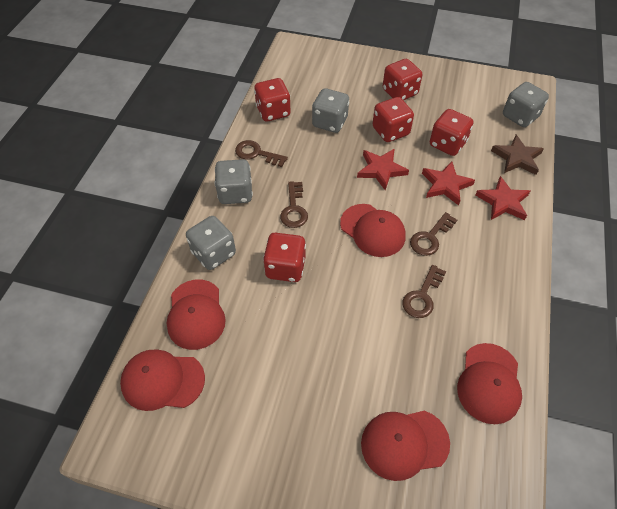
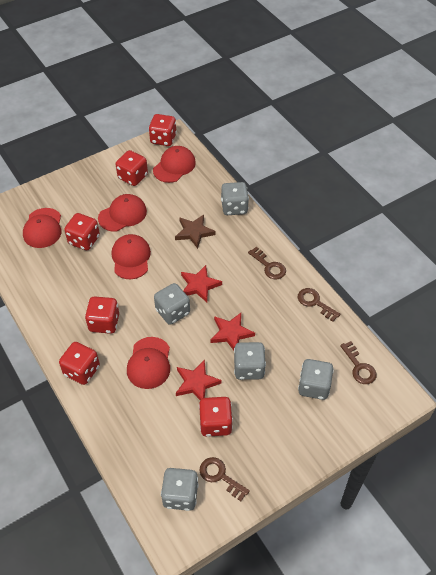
grey dice: [186,216,236,270] [215,159,253,204] [312,88,349,133] [503,82,549,127] = 4 -> [154,283,190,325] [161,468,199,511] [221,182,249,215] [234,342,266,380] [298,359,334,400] = 5
red dice: [254,78,291,121] [263,233,306,282] [372,97,414,142] [383,59,422,100] [430,109,473,156] = 5 -> [59,342,100,385] [64,213,100,250] [85,296,119,334] [116,150,148,186] [149,114,177,146] [199,397,233,437] = 6

